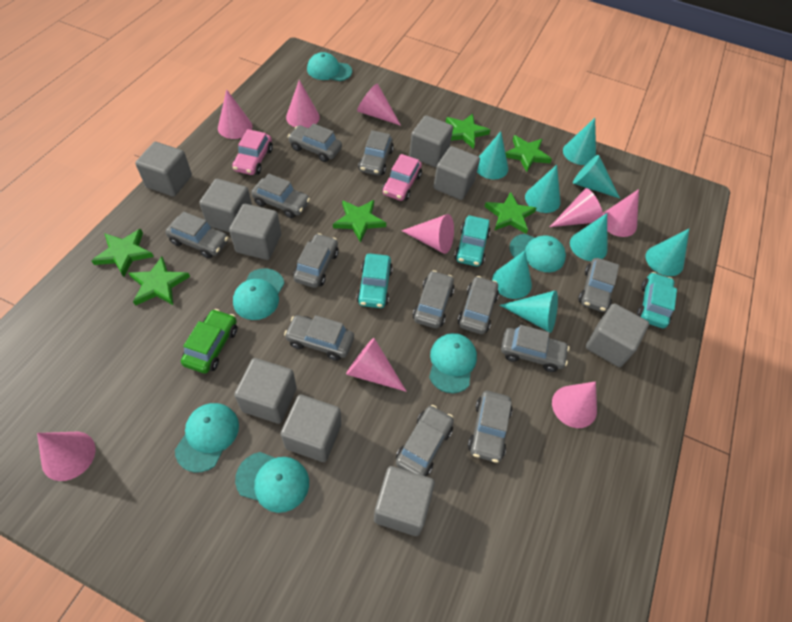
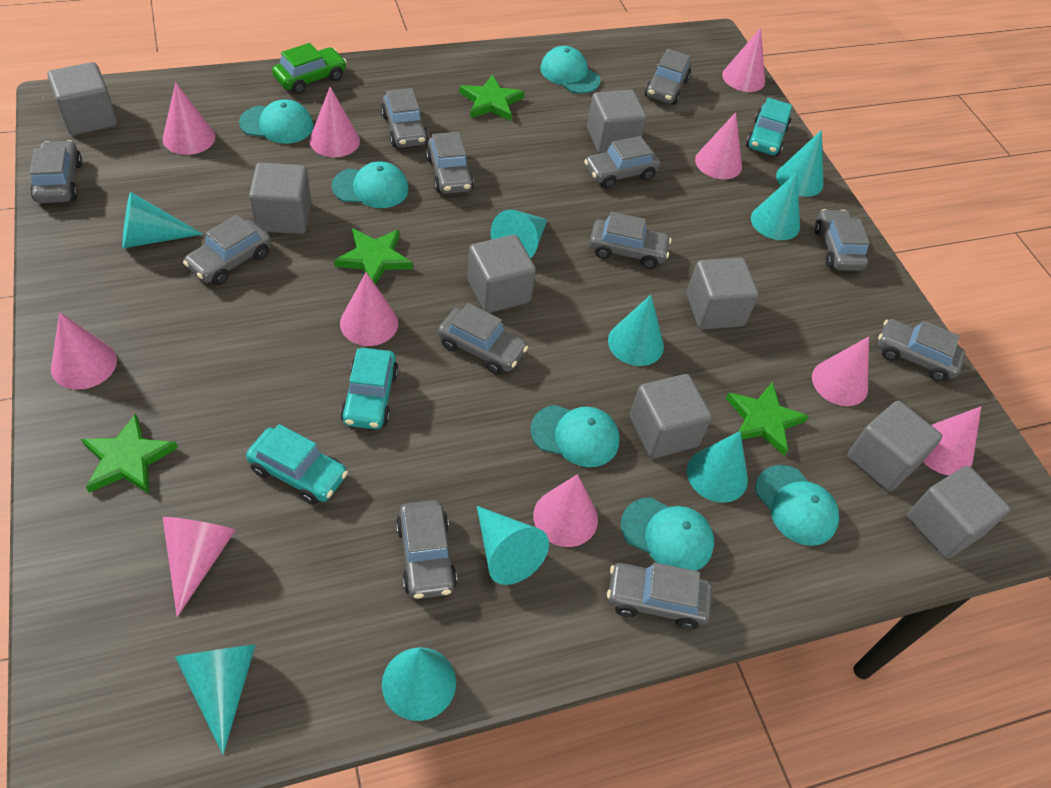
green star: [91,229,154,277] [128,256,190,306] [333,200,386,243] [446,114,490,149] [485,192,536,234] [505,135,552,172] = 6 -> [81,413,178,494] [334,228,413,284] [459,74,524,121] [726,382,809,456] = 4
grey cube: [135,142,192,197] [199,179,252,232] [229,204,281,260] [234,358,297,424] [281,395,341,462] [374,466,435,536] [409,115,453,167] [433,146,480,200] [586,303,649,367] = 9 -> [48,62,117,135] [249,162,311,234] [468,235,536,313] [587,89,647,154] [630,374,712,459] [687,258,759,329] [847,401,942,491] [907,466,1010,559] = 8
pink car: [232,129,273,175] [382,154,422,201] = 2 -> none = 0
pink cone: [37,432,95,481] [218,89,253,139] [286,80,320,128] [346,338,407,392] [357,84,401,126] [401,214,454,254] [550,188,603,227] [552,381,597,428] [603,189,639,237] = 9 -> [51,312,117,390] [163,82,215,155] [163,517,236,617] [309,87,360,157] [340,272,398,346] [533,474,598,547] [695,112,742,179] [722,28,765,92] [812,336,869,406] [923,407,981,475] = 10
turquoise cone: [477,131,508,179] [492,251,532,299] [500,290,558,333] [525,165,561,213] [563,118,596,165] [570,213,607,261] [573,155,620,198] [646,229,689,276] = 8 -> [122,192,203,248] [175,644,256,755] [382,647,456,721] [477,506,549,585] [491,210,547,258] [608,295,664,366] [687,431,748,502] [751,172,800,240] [776,130,823,197] = 9

